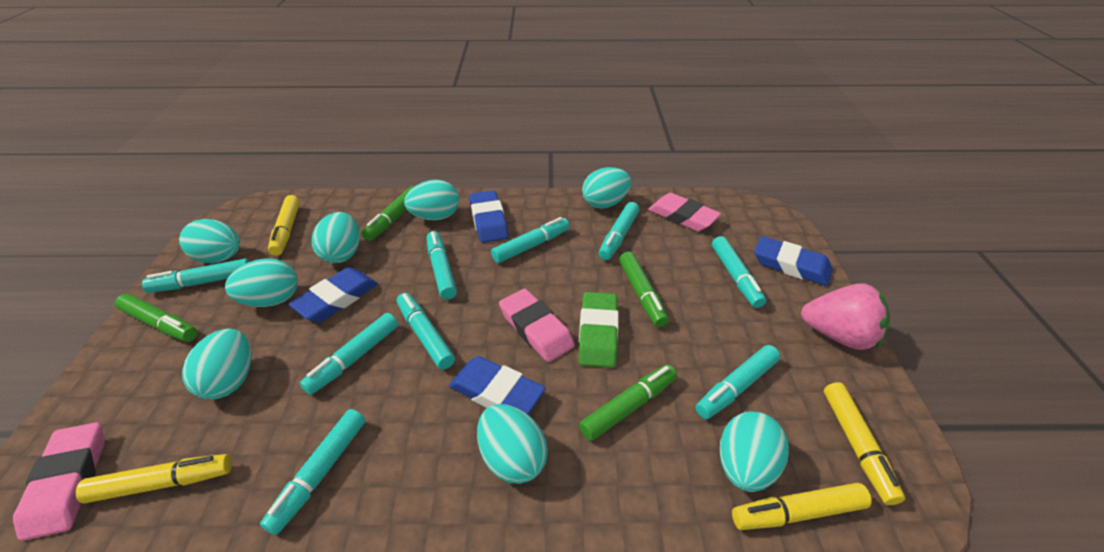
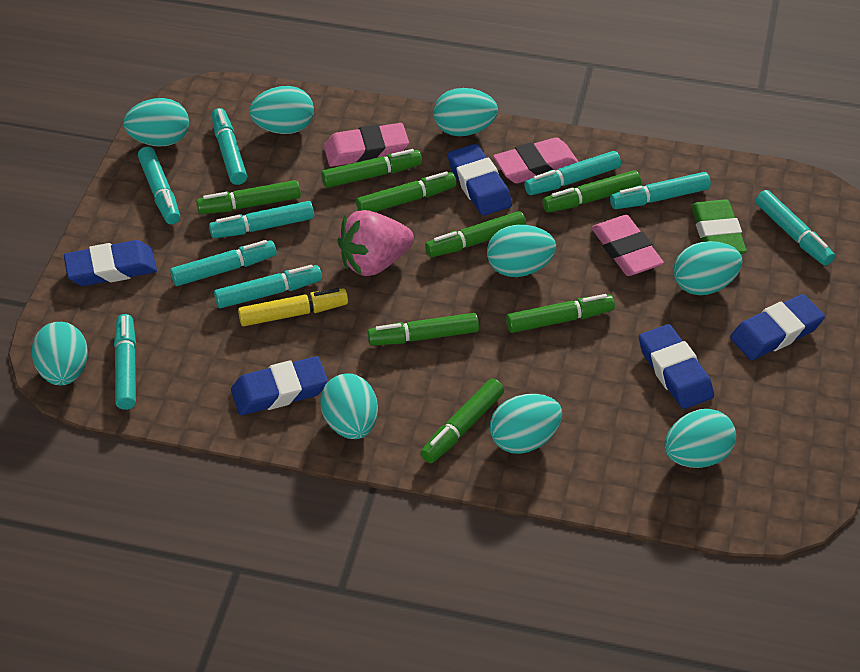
blue eraser: [289,267,378,322] [449,356,546,415] [469,190,509,243] [754,236,833,286] = 4 -> [64,240,157,286] [231,356,328,415] [447,144,512,216] [639,324,714,409] [730,294,825,360] = 5
green marker: [115,294,198,342] [361,186,414,241] [579,364,677,441] [619,252,669,327] = 4 -> [196,180,301,214] [321,149,422,188] [356,171,456,212] [368,313,479,346] [420,379,504,463] [425,211,526,257] [506,294,615,333] [542,170,641,213] = 8
turquoise egg: [179,219,240,263] [182,329,252,399] [225,258,298,307] [312,212,360,263] [404,180,459,221] [477,404,548,484] [582,167,631,209] [720,411,789,492] = 8 -> [32,322,88,386] [123,98,189,146] [249,86,314,134] [320,373,378,439] [434,88,498,136] [487,225,556,277] [490,394,562,454] [665,409,736,468] [674,241,742,295] = 9
yellow marker: [76,454,232,504] [268,195,300,256] [732,483,872,530] [824,382,905,505] = 4 -> [238,288,348,326] = 1

